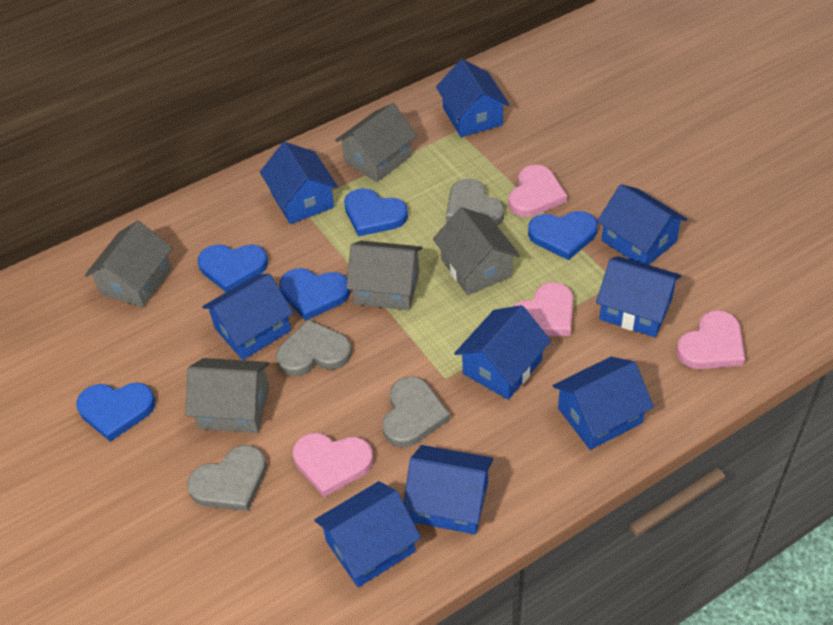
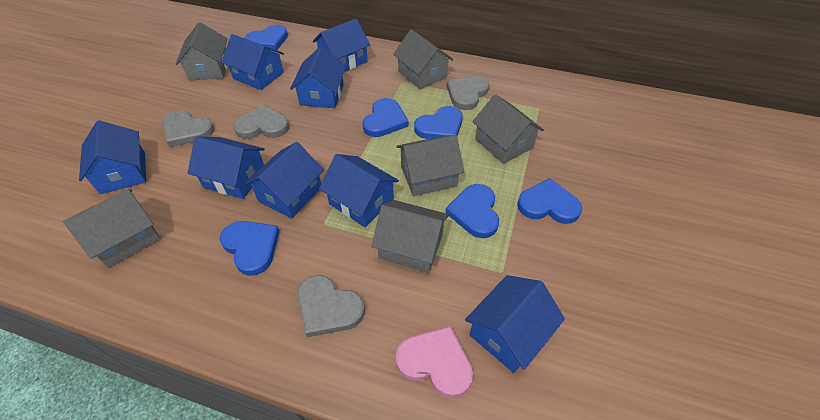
blue heart: [76,383,155,441] [198,244,268,292] [279,268,350,321] [344,188,408,237] [528,211,598,260] = 5 -> [220,221,280,276] [244,25,288,50] [362,98,409,137] [414,106,463,139] [445,184,499,238] [517,178,582,224] = 6
blue house: [202,274,293,360] [260,142,338,224] [314,481,421,587] [404,445,493,534] [436,59,510,137] [454,305,551,400] [552,357,654,450] [596,256,682,337] [597,184,687,265] = 9 -> [79,120,146,194] [188,136,265,199] [222,34,284,90] [244,142,324,219] [290,46,346,108] [313,19,370,72] [319,154,399,227] [465,275,565,373] = 8
grey house: [85,220,172,308] [186,358,269,433] [335,103,417,182] [346,241,422,310] [433,207,520,295] = 5 -> [63,189,161,268] [176,22,228,80] [372,200,449,273] [393,30,453,90] [396,135,464,196] [472,94,544,164] = 6
pink heart: [293,433,373,497] [508,165,567,217] [513,282,573,336] [677,310,745,369] = 4 -> [396,326,473,398] = 1

